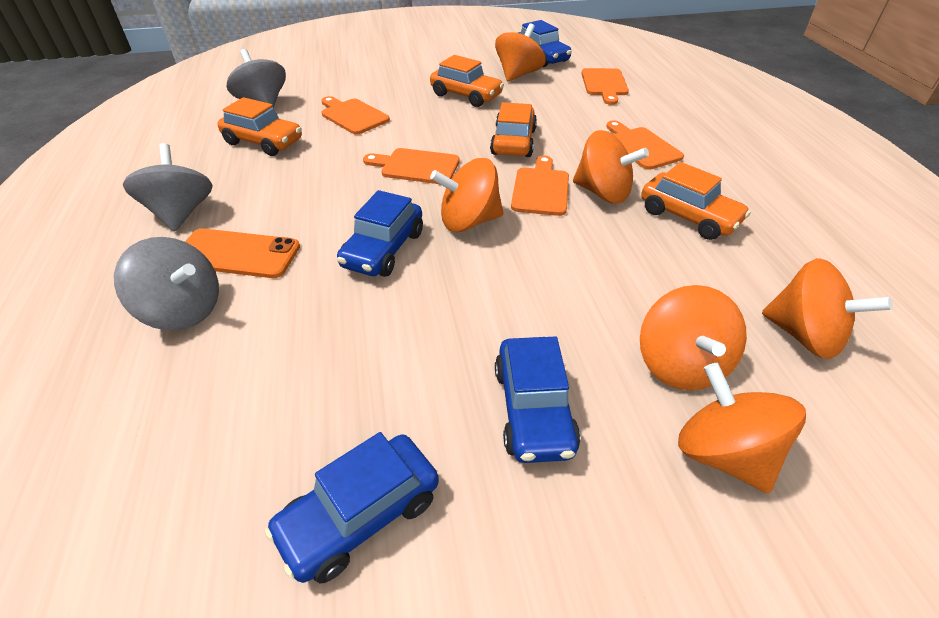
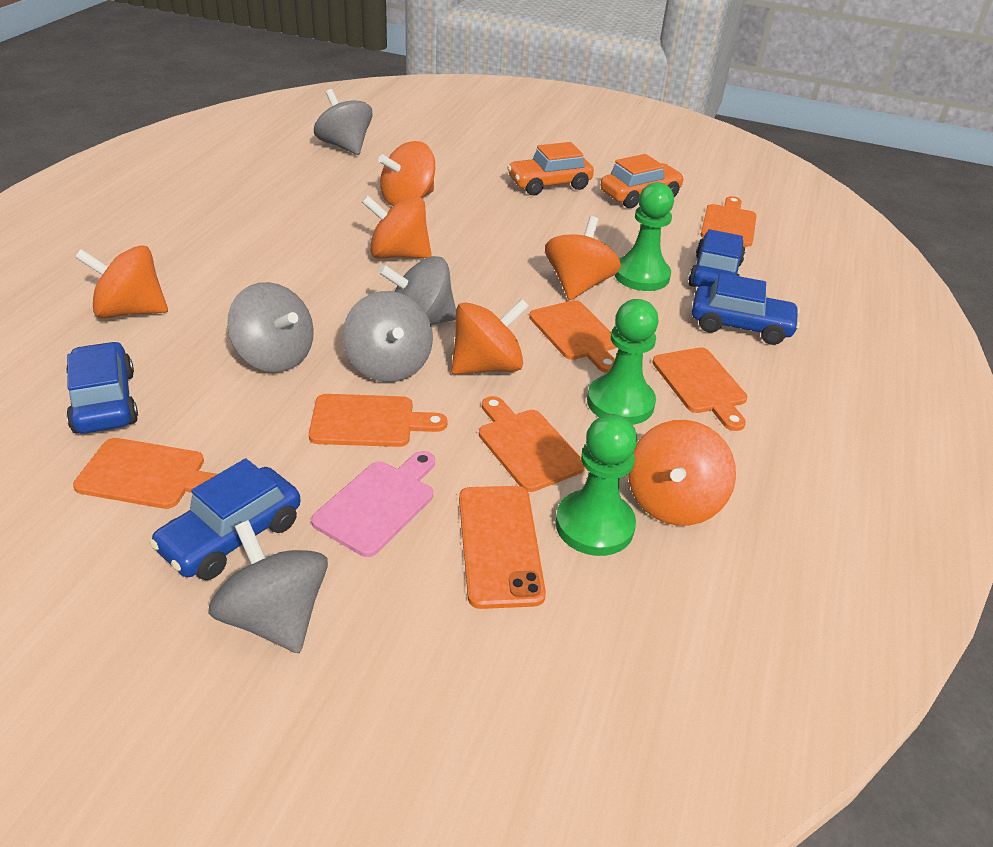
green pawn: none = 0 -> [555,414,637,556] [587,299,659,425] [615,182,674,291] = 3
grey spinning top: [114,237,219,331] [123,143,212,231] [227,49,286,108] = 3 -> [208,520,328,653] [227,282,314,372] [314,89,373,155] [343,291,433,382] [379,256,456,324] = 5
orange car: [217,97,302,156] [430,55,504,107] [490,102,537,157] [641,162,751,240] = 4 -> [507,142,594,195] [600,154,685,208] = 2
orange cutting board: [321,96,390,135] [363,148,460,184] [511,156,569,216] [581,68,629,105] [606,120,684,170] = 5 -> [73,438,217,509] [309,394,448,447] [479,396,585,492] [529,300,617,373] [652,347,747,431] [700,196,757,247] = 6
pink cutting board: none = 0 -> [311,451,435,557] = 1

